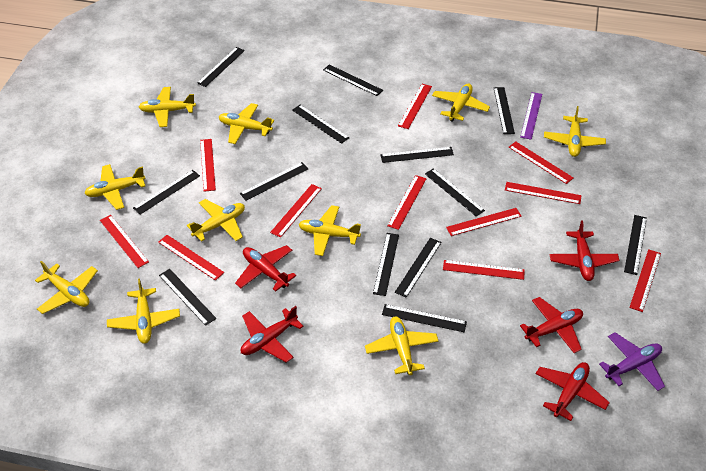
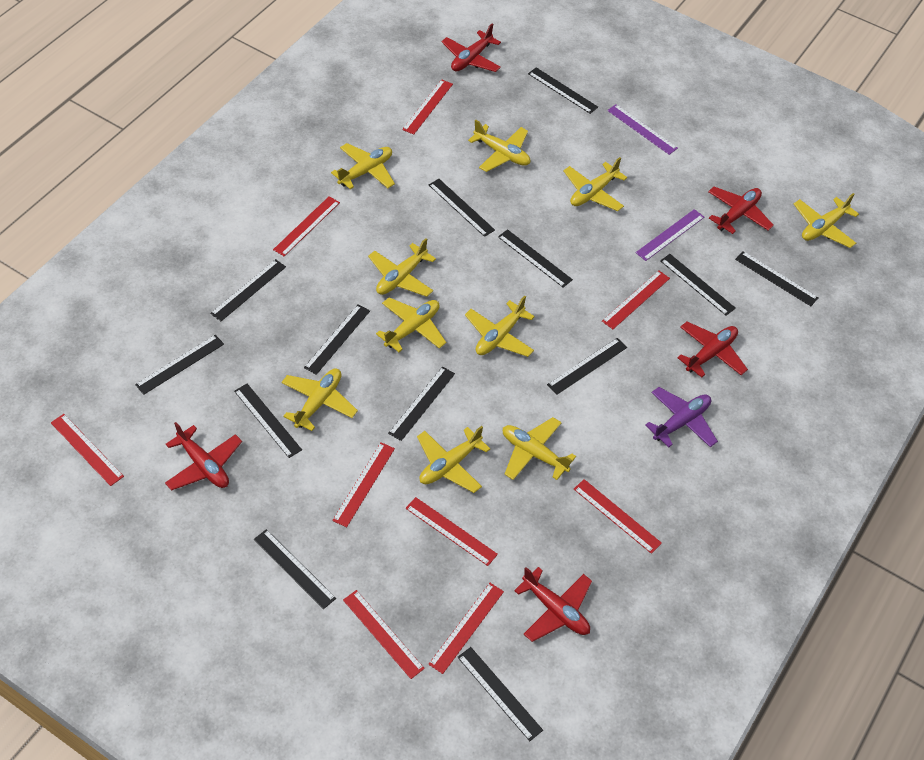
purple ruler: [520,92,542,140] = 1 -> [607,104,678,155] [636,209,704,261] = 2
red ruler: [100,215,149,268] [158,235,224,281] [200,139,216,192] [270,184,322,238] [387,175,426,230] [398,84,432,129] [443,260,525,280] [446,208,522,236] [505,182,582,204] [509,141,574,184] [629,249,661,312] = 11 -> [51,414,124,486] [273,196,340,256] [332,442,395,527] [343,590,425,679] [402,79,453,135] [406,497,498,566] [428,583,504,674] [574,479,662,554] [602,271,670,329] = 9

